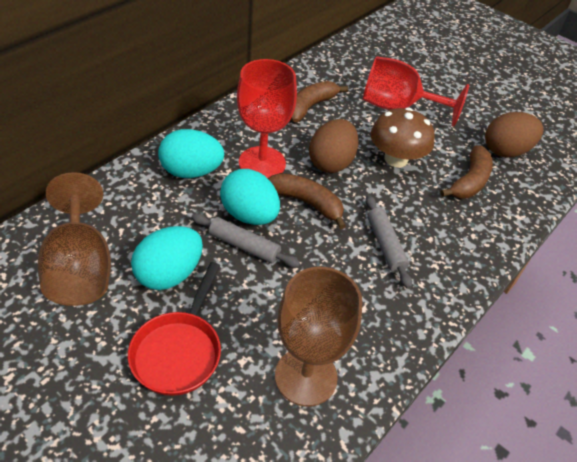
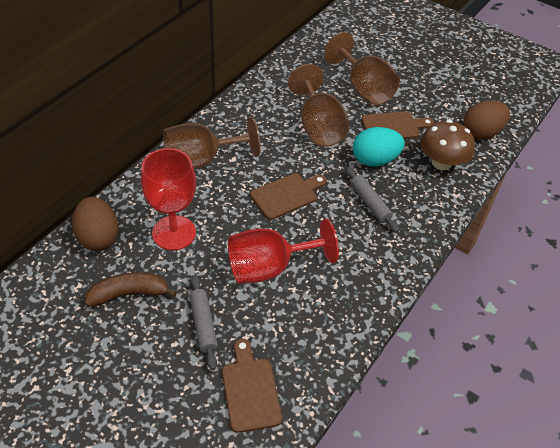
brown banana: [268,173,346,229] [291,81,348,122] [440,145,493,198] = 3 -> [84,272,177,307] = 1
brown cutting board: none = 0 -> [222,339,282,433] [250,174,327,220] [361,111,434,139] = 3
brown goblet: [38,172,111,306] [275,267,363,406] = 2 -> [163,117,260,170] [288,64,349,147] [324,32,400,105] = 3
red pan: [128,262,221,396] = 1 -> none = 0
turquoise egg: [131,226,203,290] [158,129,224,178] [220,169,280,225] = 3 -> [353,127,405,167] = 1

